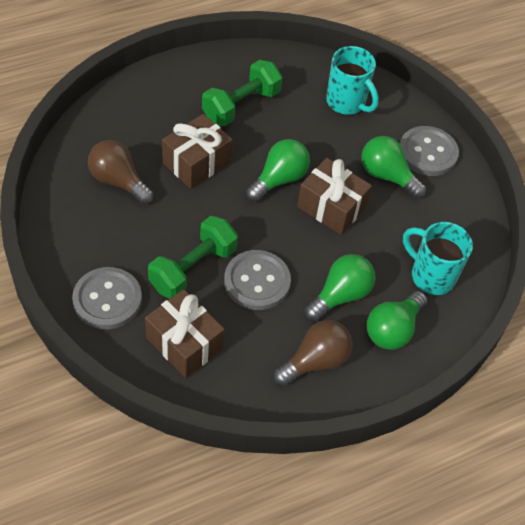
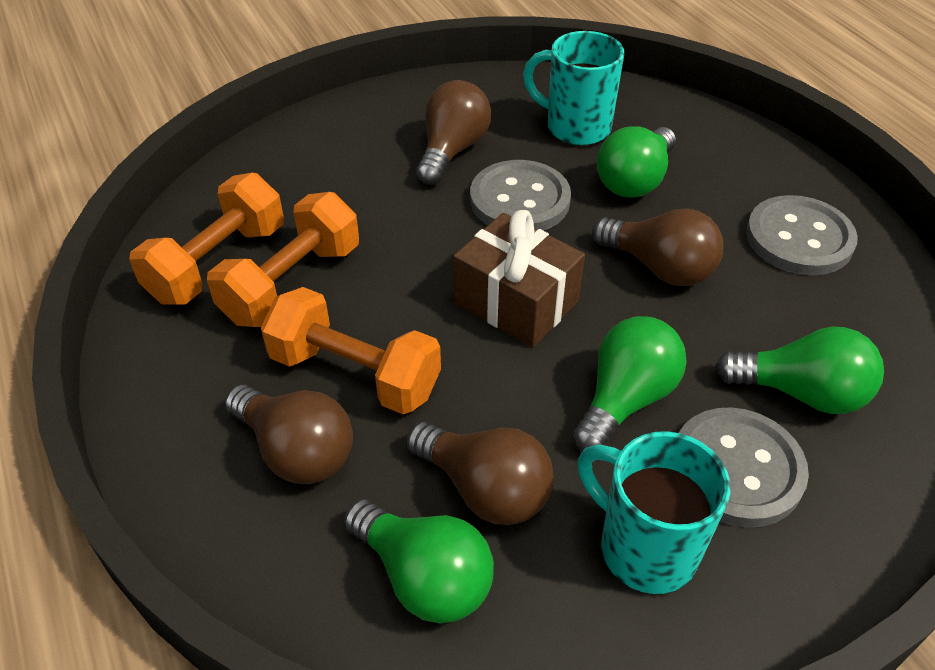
brown gift: [145,289,225,378] [162,114,233,189] [297,158,372,235] = 3 -> [453,210,585,347] = 1
brown light bulb: [88,140,154,204] [274,320,353,386] = 2 -> [225,385,353,484] [407,422,554,525] [416,80,491,185] [592,209,723,286] = 4
green dumbbell: [148,216,238,299] [202,60,282,126] = 2 -> none = 0
orange dumbbell: none = 0 -> [129,173,284,305] [207,192,359,327] [261,287,441,414] = 3

